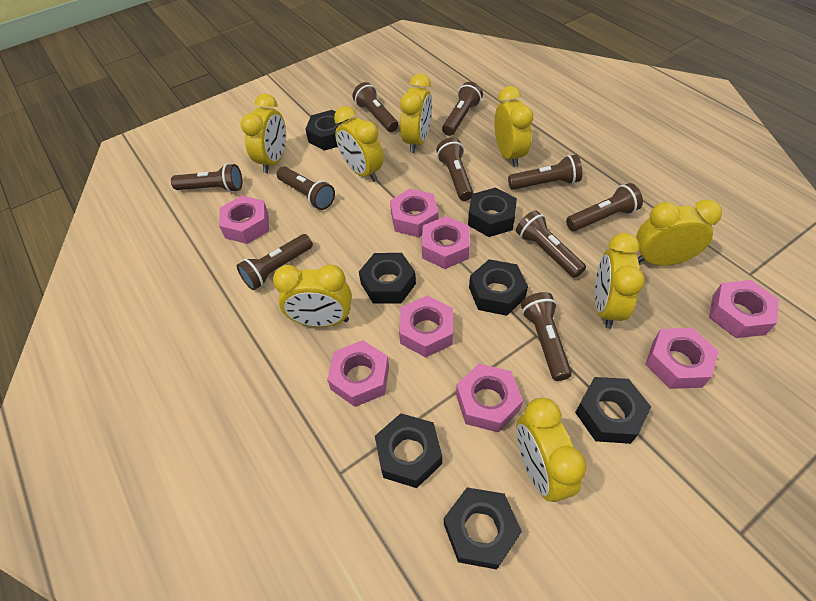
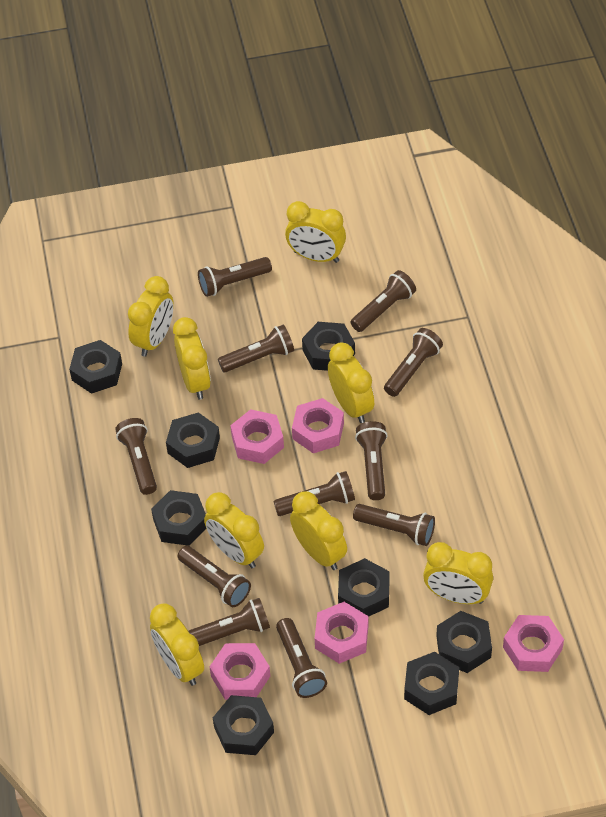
black nut: [305,110,348,151] [359,253,416,304] [375,413,442,488] [444,487,522,569] [468,187,517,237] [469,259,528,316] [575,377,651,444] = 7 -> [69,340,122,394] [151,490,206,546] [166,412,220,468] [213,695,274,755] [302,322,355,371] [338,558,390,617] [404,652,459,715] [436,611,492,673] = 8
brown flashlight: [171,164,242,192] [237,234,313,290] [277,166,335,210] [353,82,398,132] [436,138,473,201] [442,82,483,136] [508,155,582,190] [516,210,586,278] [521,292,572,381] [566,183,643,231] = 10 -> [115,418,157,495] [178,546,251,607] [189,598,270,646] [198,257,272,297] [218,325,294,373] [274,471,355,516] [276,618,327,698] [350,270,416,332] [353,504,435,546] [355,422,388,500] [384,328,443,397] = 11
pink nut: [219,196,269,244] [327,340,389,407] [390,189,438,237] [399,295,453,357] [422,216,470,269] [456,364,523,432] [645,328,719,389] [709,280,779,338] = 8 -> [209,643,270,700] [230,409,284,464] [292,398,344,453] [315,602,368,664] [503,615,564,672] = 5

